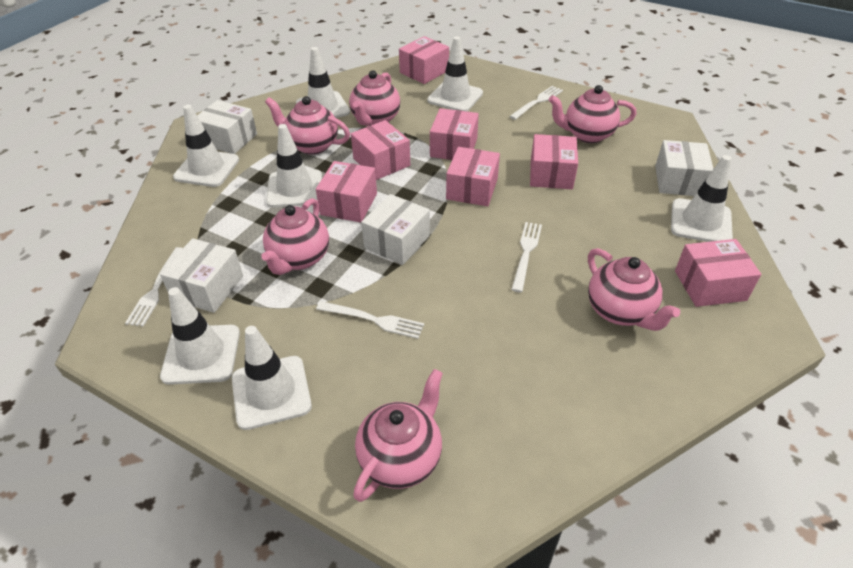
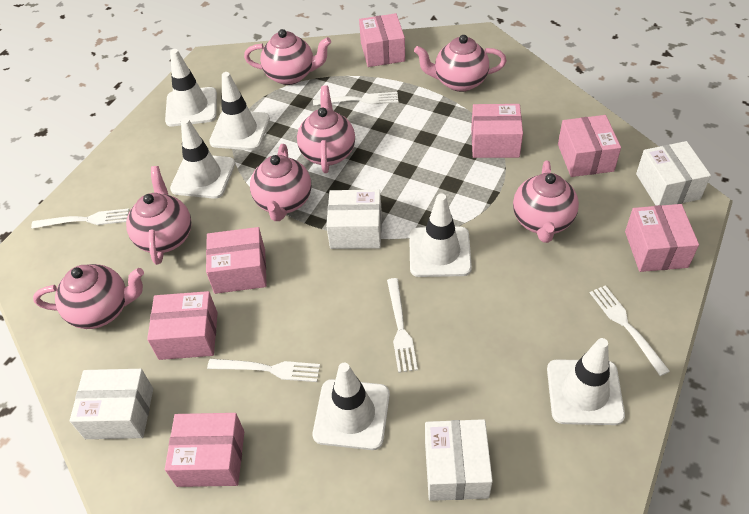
pink teapot: [261,198,329,275] [265,96,350,155] [349,70,400,126] [353,369,443,502] [549,85,636,143] [588,248,680,331] = 6 -> [33,264,144,329] [126,166,192,265] [244,29,331,85] [250,144,311,221] [297,85,355,173] [414,35,507,92] [513,161,579,243] = 7
white fork: [125,247,183,327] [316,301,424,339] [509,86,563,120] [511,222,542,292] = 4 -> [31,208,129,229] [207,359,320,382] [313,92,398,106] [387,278,418,373] [590,285,670,376] = 5
white traffic cone: [160,287,240,385] [173,105,239,187] [232,326,312,430] [266,124,322,208] [296,47,350,118] [427,36,483,111] [671,155,733,242] = 7 -> [165,49,217,127] [170,118,235,199] [209,72,270,150] [313,363,390,450] [409,193,472,277] [547,338,625,425] = 6

